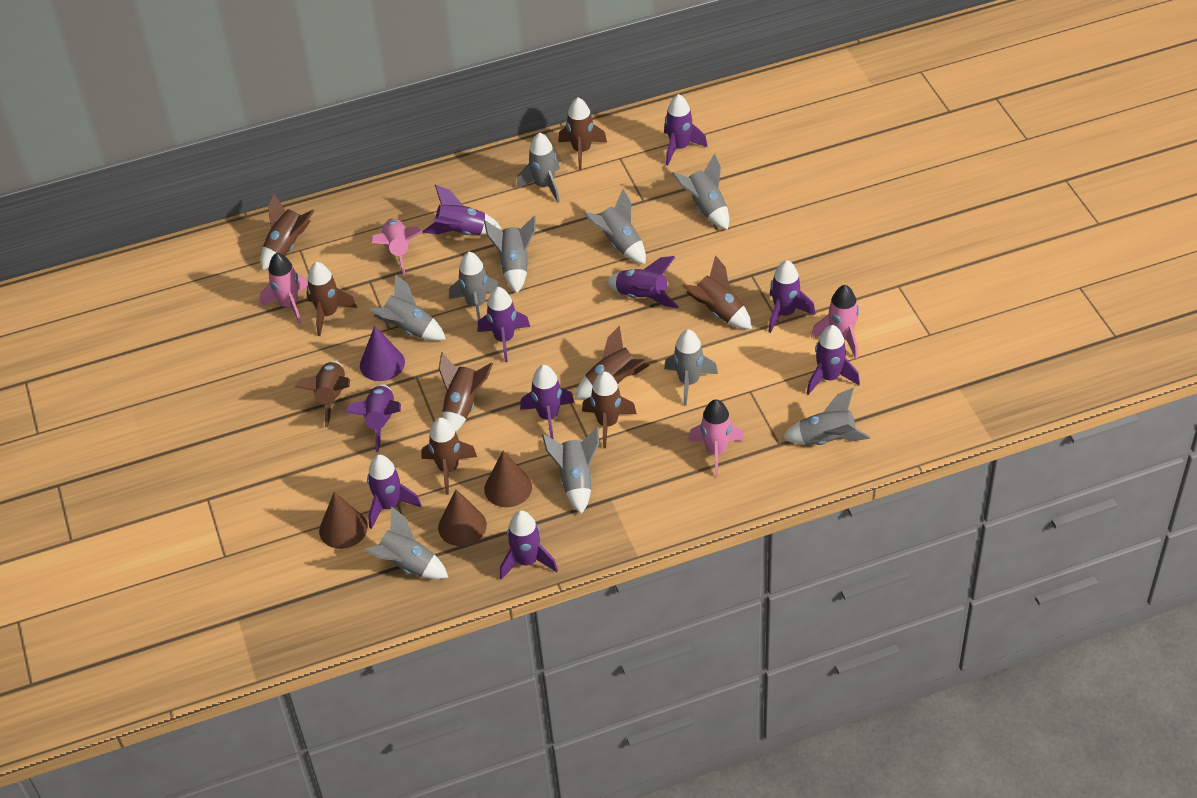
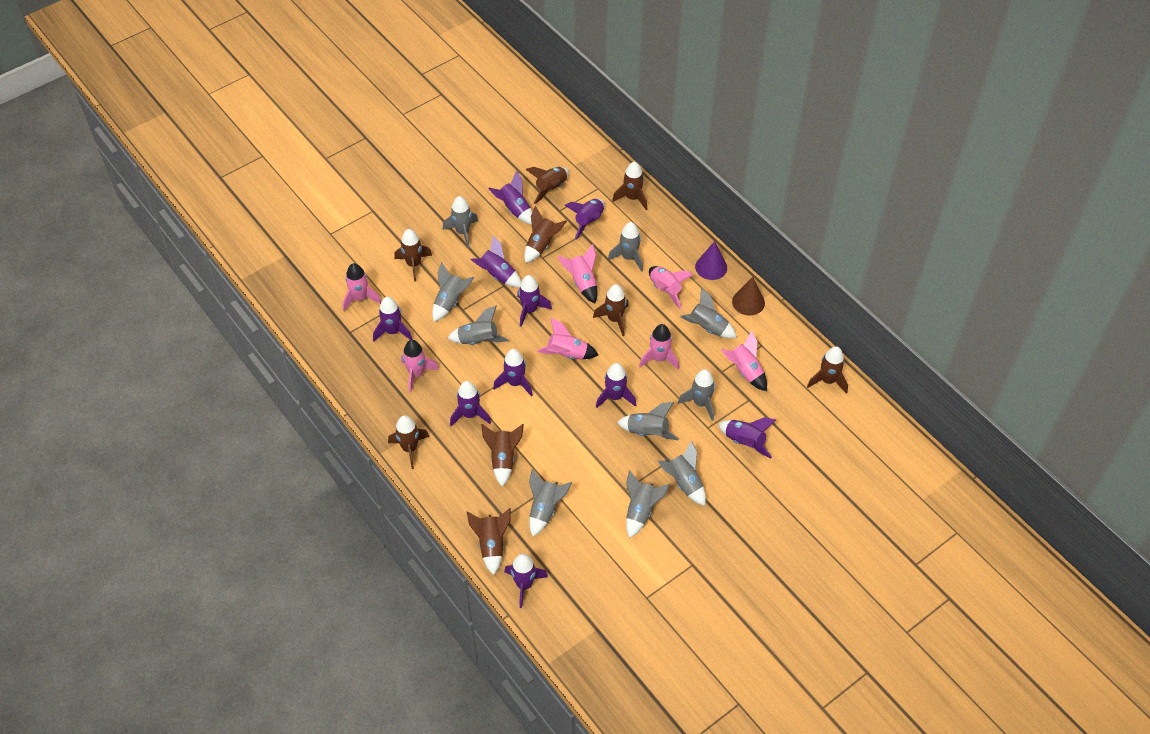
brown cone: [319,492,368,549] [438,489,487,546] [484,451,532,507] = 3 -> [732,277,765,316] = 1
pink rocket: [260,253,308,325] [371,219,423,277] [688,399,744,477] [811,285,859,359] = 4 -> [343,263,381,311] [401,340,439,393] [537,318,598,359] [558,244,597,303] [639,324,679,369] [649,266,693,309] [721,330,767,391] = 7

